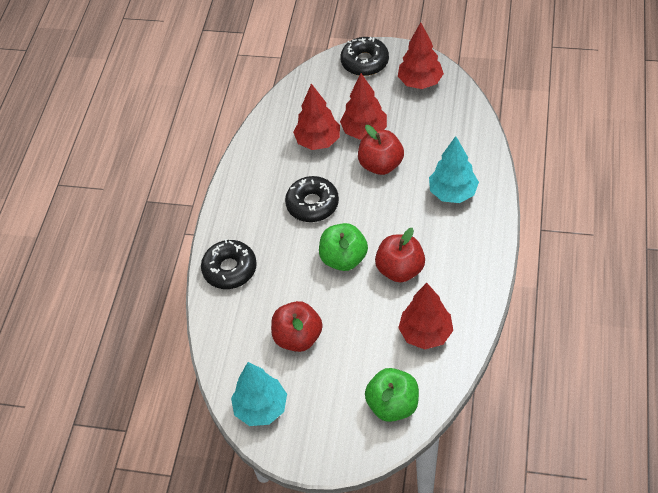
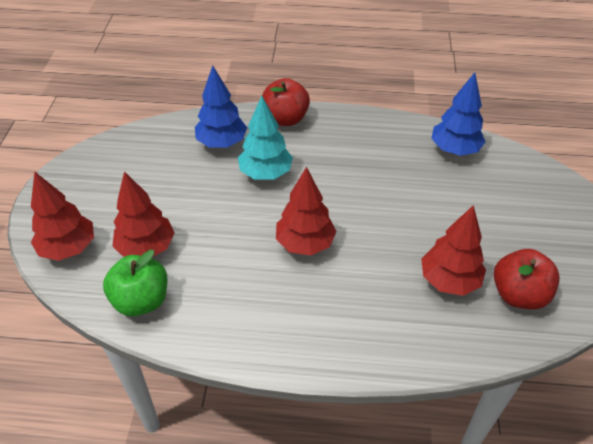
black donut: [201,239,257,289] [285,176,339,222] [340,37,389,76] = 3 -> none = 0
blue tree: none = 0 -> [195,66,247,148] [431,72,486,156] = 2
green apple: [319,223,368,271] [365,368,419,422] = 2 -> [103,250,168,316] = 1
red apple: [271,301,323,352] [358,125,404,175] [375,228,425,283] = 3 -> [262,78,310,126] [494,249,560,309] = 2
turquoise tree: [231,362,287,426] [429,136,479,203] = 2 -> [238,96,293,180] = 1

